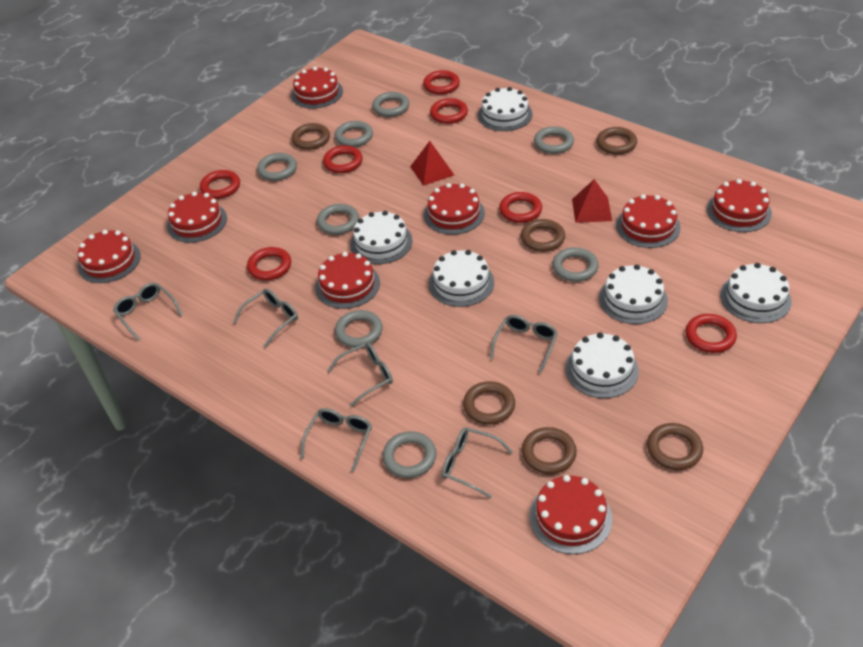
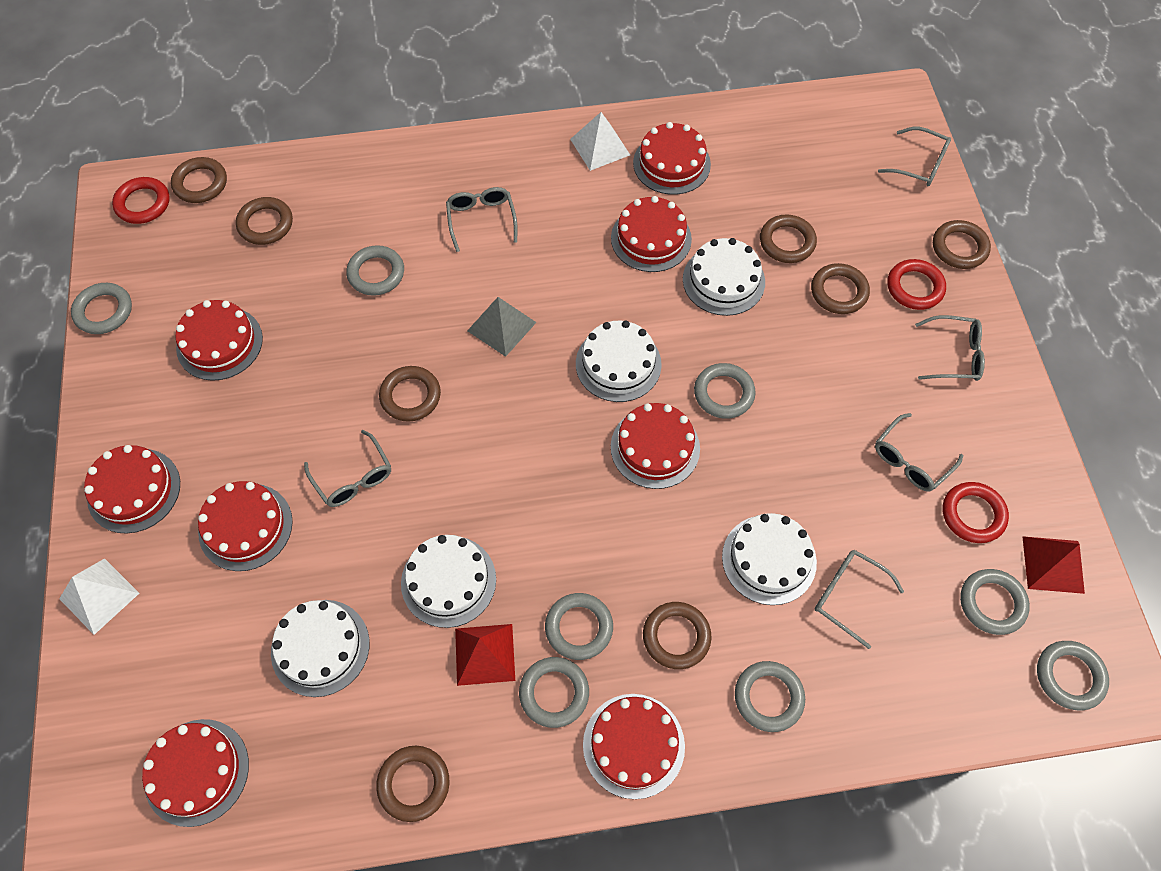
brown ring: [292,123,330,150] [463,381,515,425] [521,219,565,252] [522,427,577,474] [596,127,637,155] [647,423,703,470] = 6 -> [171,157,227,203] [236,197,293,245] [376,746,449,822] [379,366,441,422] [643,602,712,669] [760,214,817,263] [811,263,870,314] [933,220,991,269] = 8
grey pyramid: none = 0 -> [467,297,537,357] = 1
red ring: [200,170,240,199] [247,247,291,280] [323,145,363,173] [423,70,460,95] [430,98,468,124] [499,192,542,223] [686,314,737,353] = 7 -> [112,177,170,224] [887,259,946,310] [943,482,1009,543] = 3
white cake: [350,211,413,264] [429,250,494,307] [478,87,533,131] [565,332,639,398] [599,264,668,324] [720,263,792,323] = 6 -> [271,600,369,697] [401,535,496,628] [576,320,662,402] [683,238,765,316] [722,513,817,605] = 5
white pyramid: none = 0 -> [59,558,139,635] [570,112,630,171] = 2

